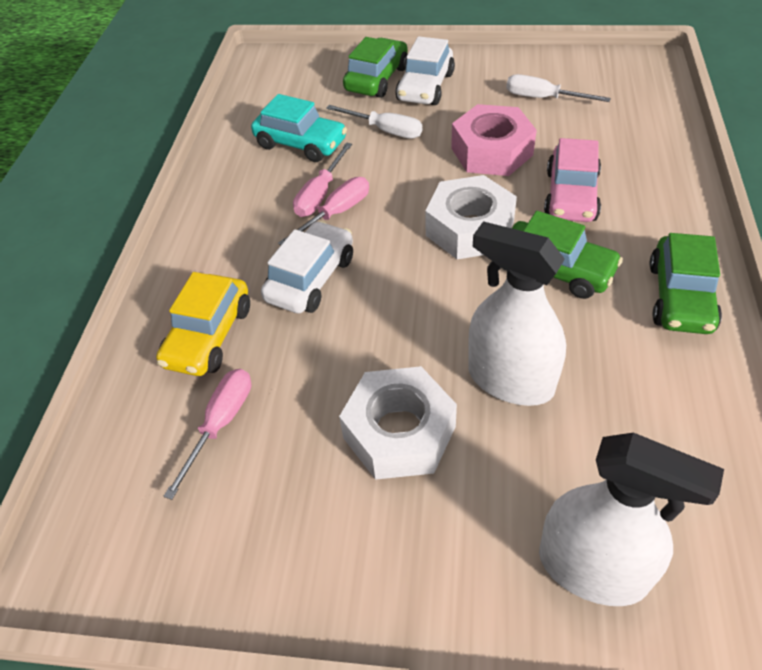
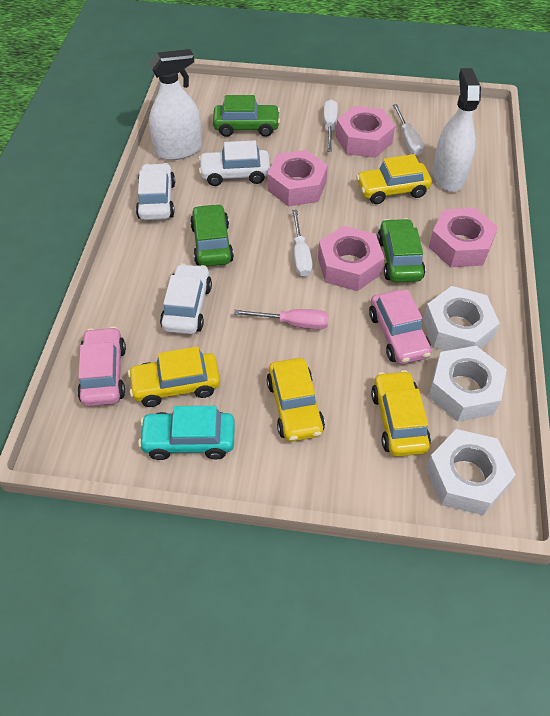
pink car: [544,138,601,222] = 1 -> [77,326,126,406] [369,290,431,364] = 2
pink nut: [451,104,537,176] = 1 -> [268,150,328,207] [318,226,385,291] [336,106,395,158] [429,208,498,267] = 4
pink screwdriver: [163,369,251,500] [278,177,369,245] [293,142,352,217] = 3 -> [234,309,329,330] = 1
white car: [261,221,353,313] [395,36,455,105] = 2 -> [136,163,175,220] [160,263,212,334] [198,140,270,186] = 3
white nut: [339,366,457,480] [425,175,517,259] = 2 -> [423,286,500,351] [426,429,516,515] [428,346,507,422] = 3
white screwdriver: [326,105,422,139] [506,74,611,102] = 2 -> [292,210,313,277] [323,99,338,152] [393,104,424,156] = 3
yellow car: [156,272,250,376] = 1 -> [128,347,220,407] [266,358,325,442] [356,154,432,204] [371,370,431,457] = 4

